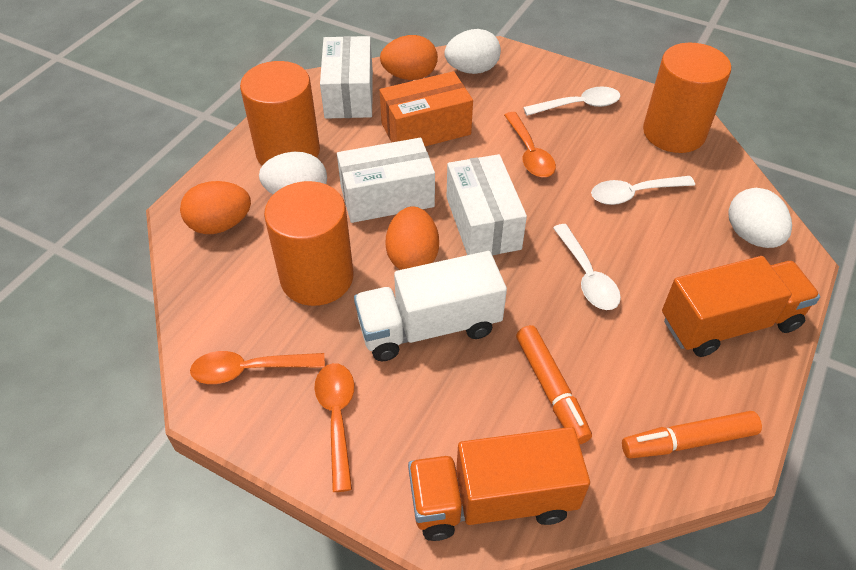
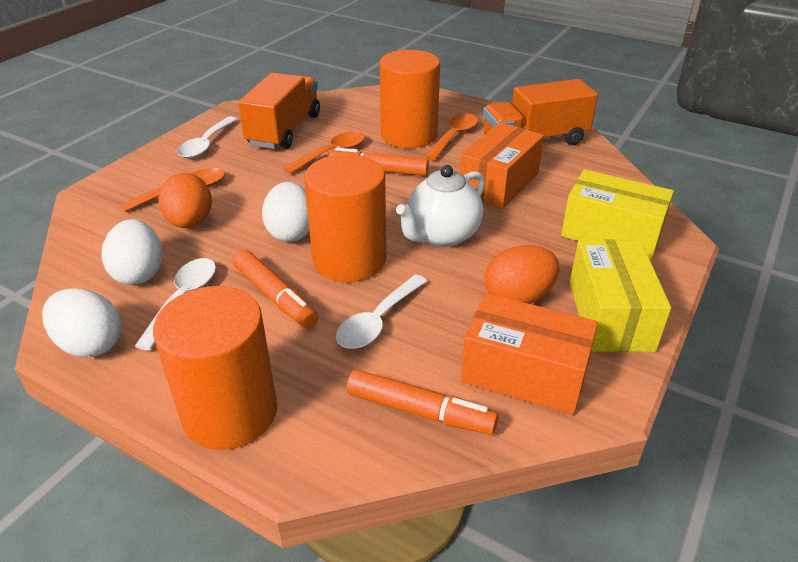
orange box: [380,71,473,146] = 1 -> [459,122,544,209] [461,293,598,415] = 2
orange egg: [180,181,251,234] [380,35,438,80] [386,206,439,270] = 3 -> [158,173,212,228] [485,245,560,304] = 2
orange marker: [516,325,592,445] [622,411,762,459] = 2 -> [233,249,319,328] [328,148,429,176] [346,369,499,435] = 3
white box: [320,36,373,119] [337,138,435,223] [447,154,527,255] = 3 -> none = 0
white teapot: none = 0 -> [396,165,485,247] = 1
white truck: [354,251,507,361] = 1 -> none = 0
yellow box: none = 0 -> [561,169,674,261] [569,239,671,352] = 2

